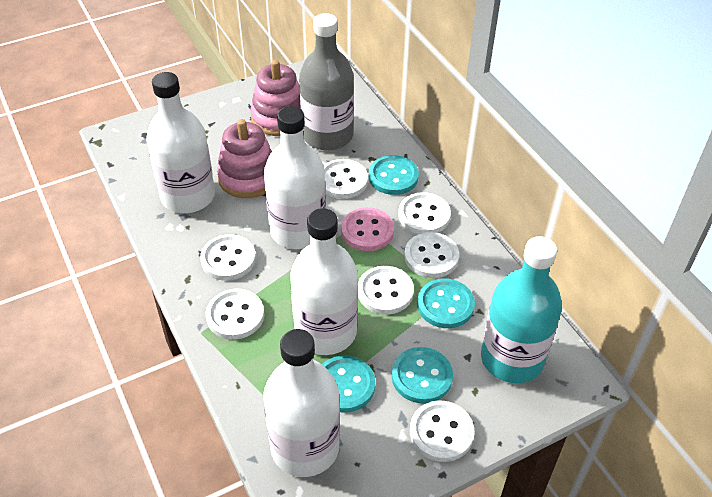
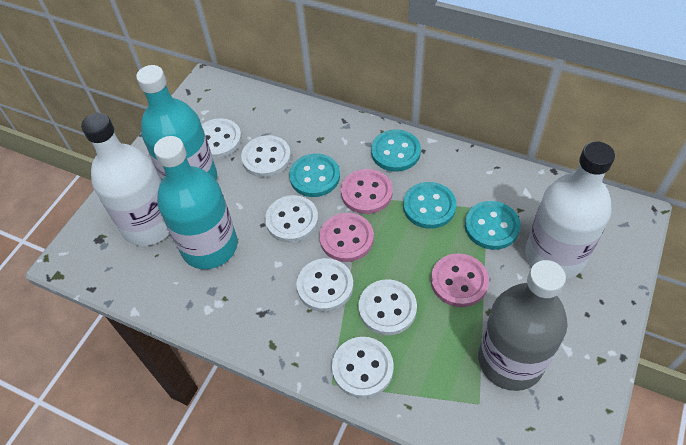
pink button: [341,207,394,251] = 1 -> [319,213,374,262] [341,169,393,214] [431,253,489,307] = 3
pink stacking toy: [217,119,272,198] [250,60,301,136] = 2 -> none = 0
turquoise bottle: [481,236,562,383] = 1 -> [136,65,217,180] [154,136,238,269] = 2
white bottle: [146,72,215,213] [263,329,340,477] [264,106,326,249] [290,208,358,355] = 4 -> [81,113,170,246] [525,141,615,279] = 2
white button: [200,234,256,281] [206,289,264,340] [324,159,368,199] [358,266,414,315] [398,192,451,234] [404,232,459,278] [410,401,474,462] = 7 -> [201,118,242,159] [241,135,291,177] [265,195,318,243] [296,258,353,312] [332,337,394,398] [359,279,417,335] = 6

